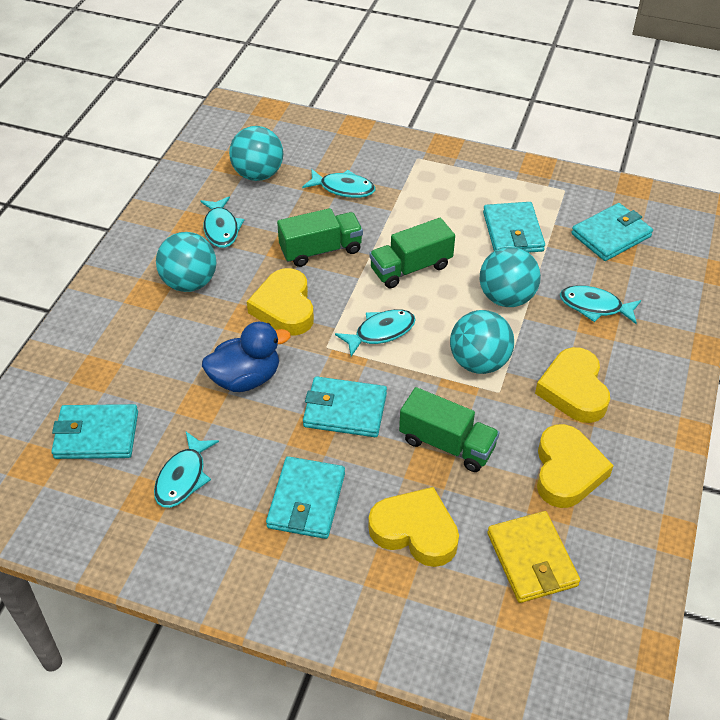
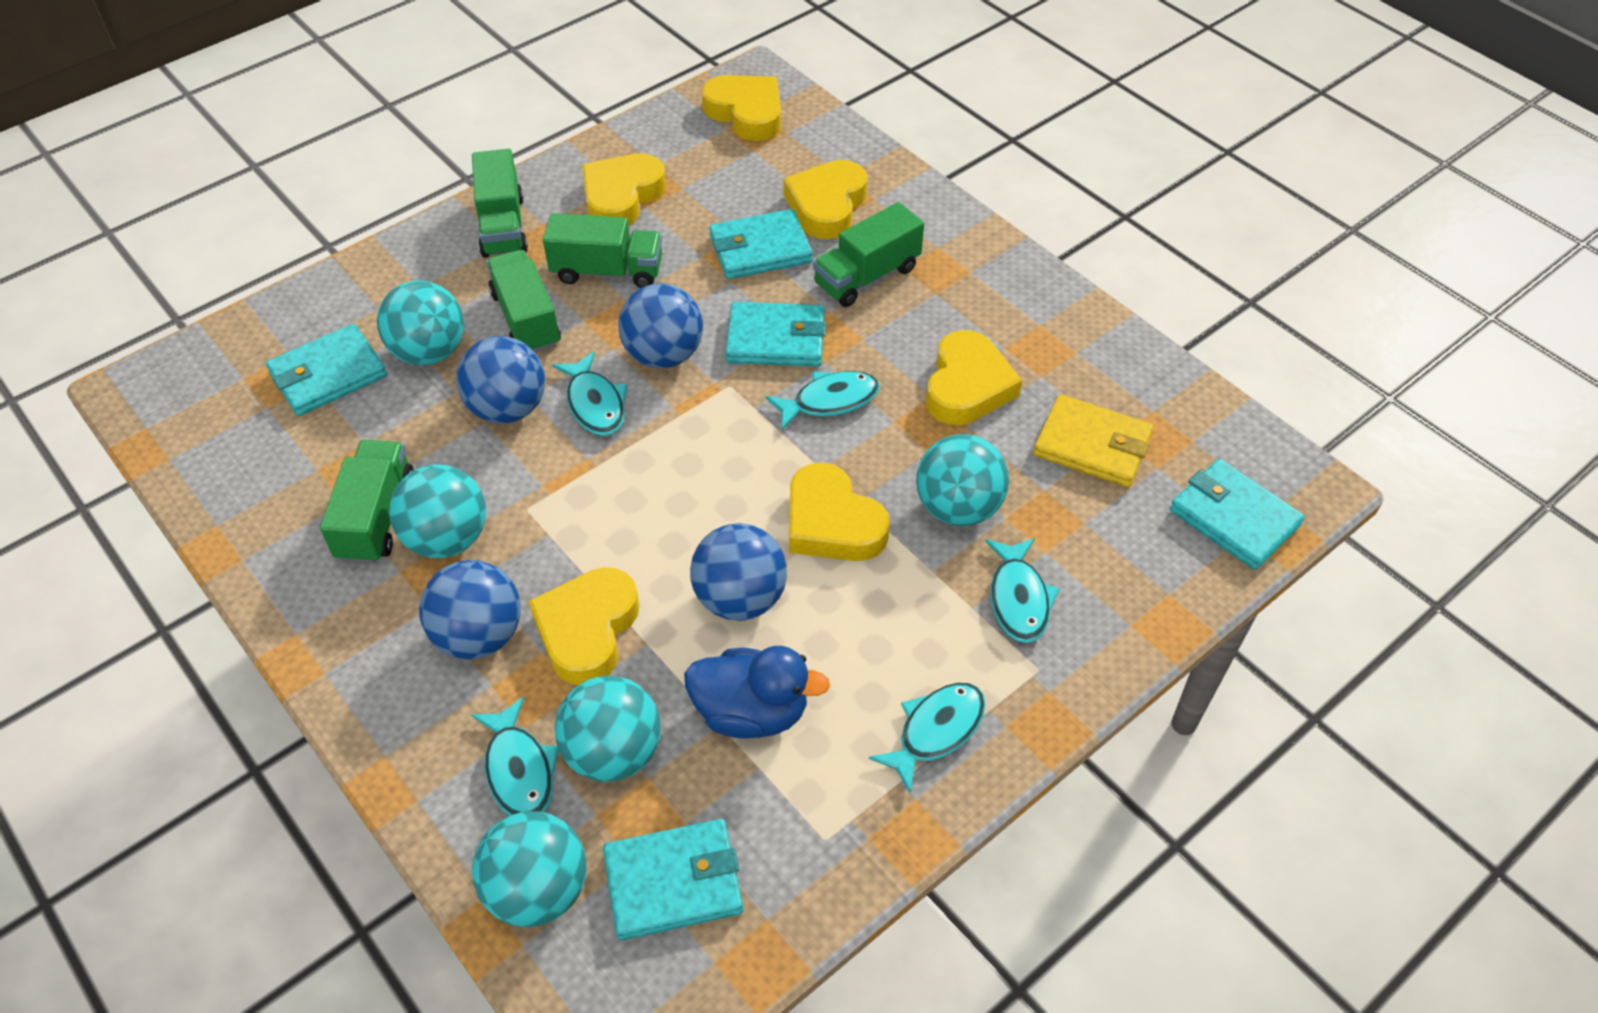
blue ball: none = 0 -> [419,560,521,659] [456,336,545,424] [618,283,703,368] [690,523,787,621] = 4
green truck: [277,208,363,267] [369,218,455,289] [399,387,500,472] = 3 -> [320,440,414,564] [472,149,528,258] [486,250,561,353] [543,213,662,288] [813,202,924,307] = 5
turquoise ball: [156,232,216,292] [229,126,283,181] [450,310,514,374] [480,247,541,307] = 4 -> [377,280,464,365] [389,464,486,558] [472,811,587,927] [555,676,661,782] [916,434,1009,526] = 5
yellow heart: [247,268,314,335] [368,487,459,567] [535,347,610,423] [537,424,614,508] = 4 -> [529,567,640,685] [582,153,666,226] [702,75,781,141] [783,160,868,239] [789,462,890,561] [926,330,1022,425] = 6

